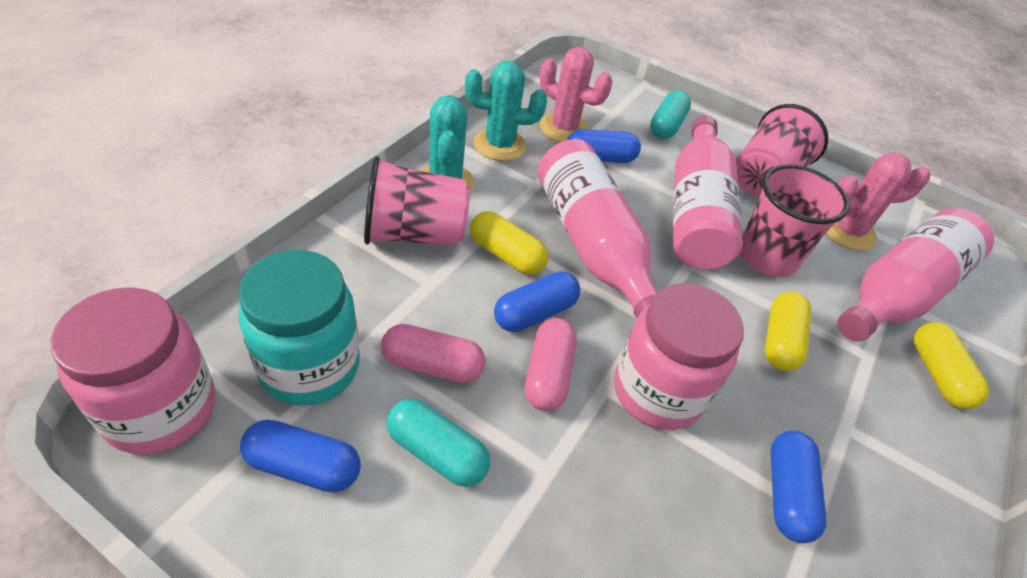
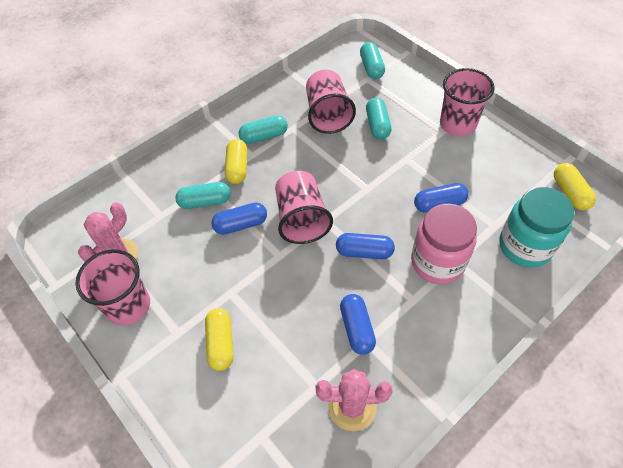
pink bottle: [537,139,658,318] [673,115,743,269] [837,208,994,342] = 3 -> none = 0
pink capsule: [381,324,486,383] [525,318,577,411] = 2 -> none = 0
pink cup: [364,157,470,246] [736,104,828,197] [740,164,850,277] = 3 -> [75,249,150,326] [275,171,333,244] [306,70,356,134] [440,68,495,136] = 4
pink jar: [51,287,215,455] [614,283,744,430] = 2 -> [411,204,477,284] = 1
turquoise cactus: [421,95,475,192] [465,61,547,161] = 2 -> none = 0
turquoise capsule: [387,399,490,487] [650,90,691,139] = 2 -> [175,182,231,209] [238,115,288,144] [360,42,385,79] [366,98,391,139] = 4

